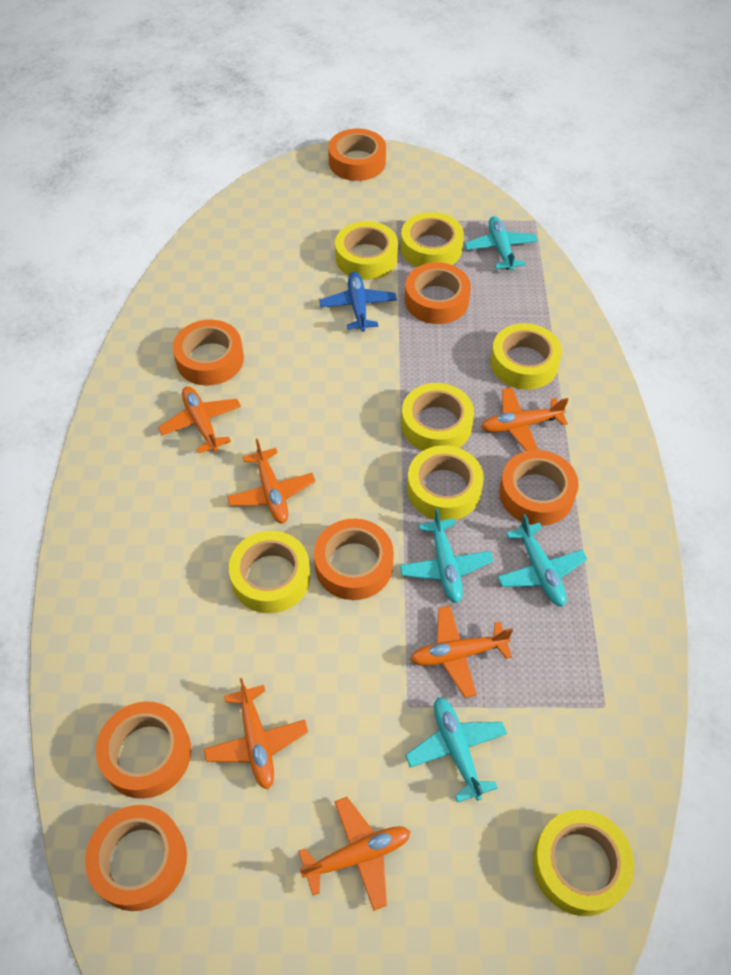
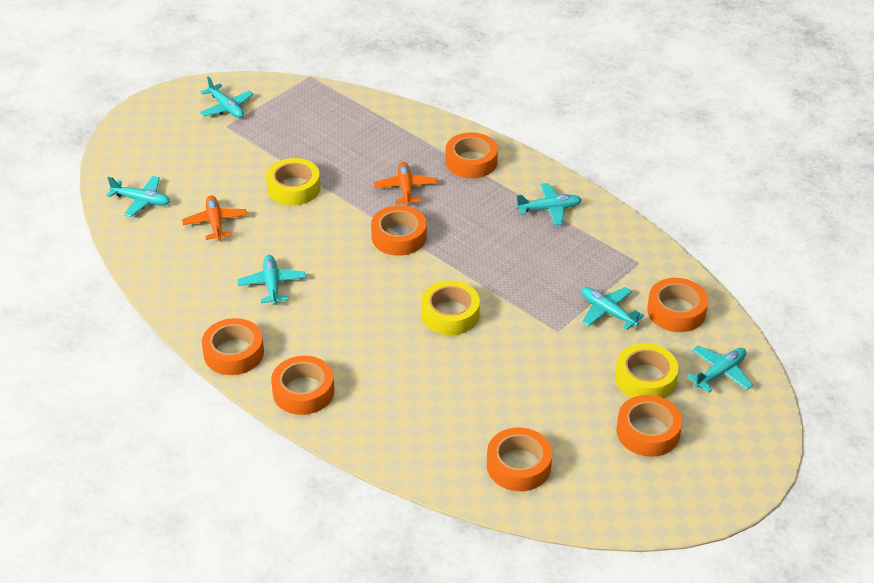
blue plane: [319,272,397,332] = 1 -> none = 0
orange plane: [158,386,241,453] [204,678,308,789] [227,439,316,523] [298,797,411,911] [410,606,513,698] [481,387,569,451] = 6 -> [182,195,247,241] [374,162,437,206] = 2
turquoise plane: [400,508,493,603] [405,697,507,802] [464,216,538,271] [497,514,587,606] = 4 -> [106,176,170,217] [200,76,254,118] [237,255,306,305] [516,183,582,225] [581,287,644,330] [687,346,753,393] = 6
yellow tape: [229,531,310,613] [335,221,398,280] [401,212,464,267] [401,383,474,451] [407,445,484,521] [491,323,562,390] [533,810,634,916] = 7 -> [266,158,321,205] [421,281,480,335] [615,343,679,398] = 3

